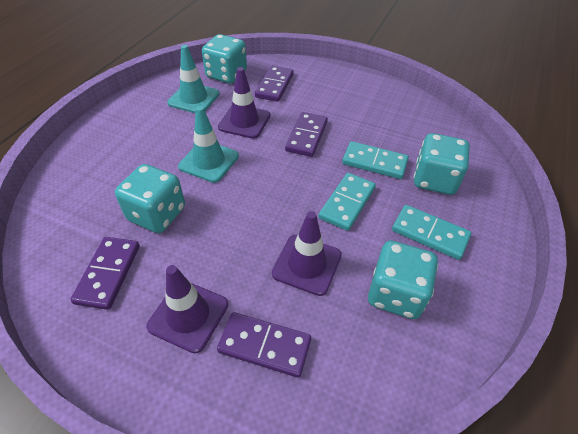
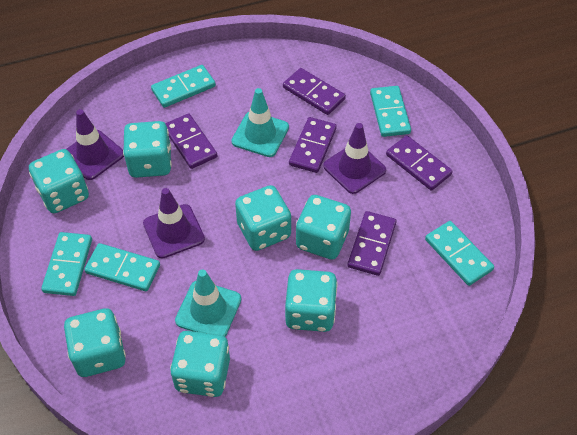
purple domino: [70,237,140,310] [217,312,311,378] [255,66,294,102] [285,112,328,157] = 4 -> [165,113,217,169] [283,68,346,115] [289,117,337,173] [348,211,397,276] [386,135,452,191] = 5
turquoise dice: [115,164,185,233] [202,34,247,84] [368,241,438,319] [413,133,470,195] = 4 -> [29,149,89,213] [64,308,126,377] [123,121,172,178] [170,331,230,397] [235,185,291,251] [285,269,338,332] [296,195,351,260] = 7
turquoise domino: [319,173,376,231] [342,141,409,179] [392,205,471,260] = 3 -> [41,232,92,296] [84,243,160,291] [151,65,216,108] [370,86,411,137] [425,221,494,286] = 5

